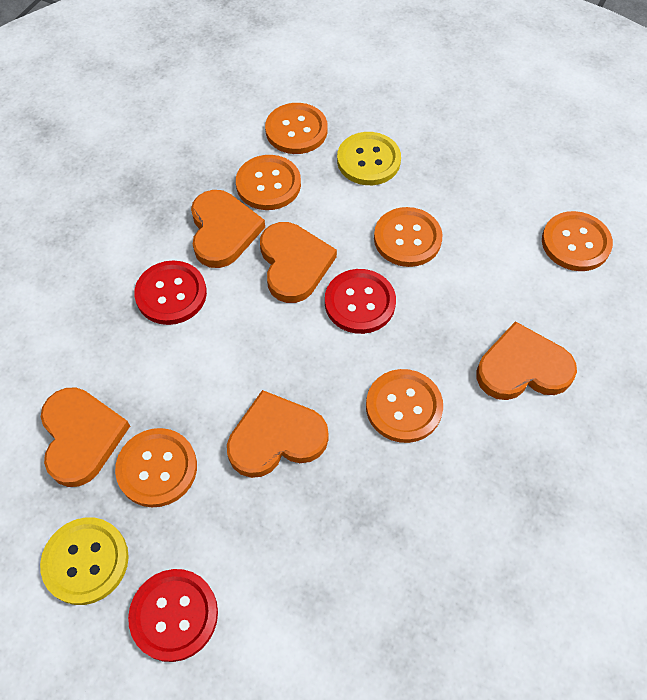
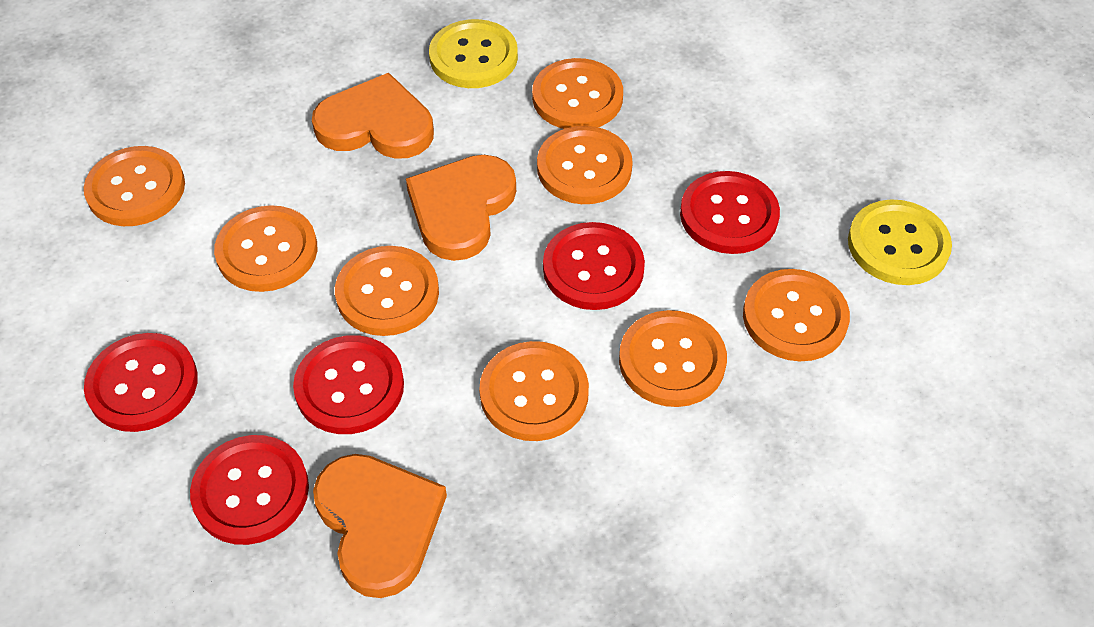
orange button: [115,428,197,507] [236,155,301,210] [265,103,328,154] [366,369,443,443] [374,207,443,267] [542,211,613,271] = 6 -> [84,146,185,226] [214,205,317,292] [335,246,439,336] [479,341,589,441] [532,58,623,129] [537,126,633,204] [619,310,727,407] [743,269,850,361] = 8
orange heart: [41,387,130,487] [191,190,265,268] [227,390,329,478] [260,222,337,303] [477,321,577,400] = 5 -> [312,73,434,159] [313,454,447,598] [406,155,516,261] = 3
red button: [128,569,218,662] [134,260,207,325] [325,269,396,334] = 3 -> [84,333,198,432] [190,435,309,545] [293,335,404,434] [543,222,645,310] [680,171,780,254] = 5

